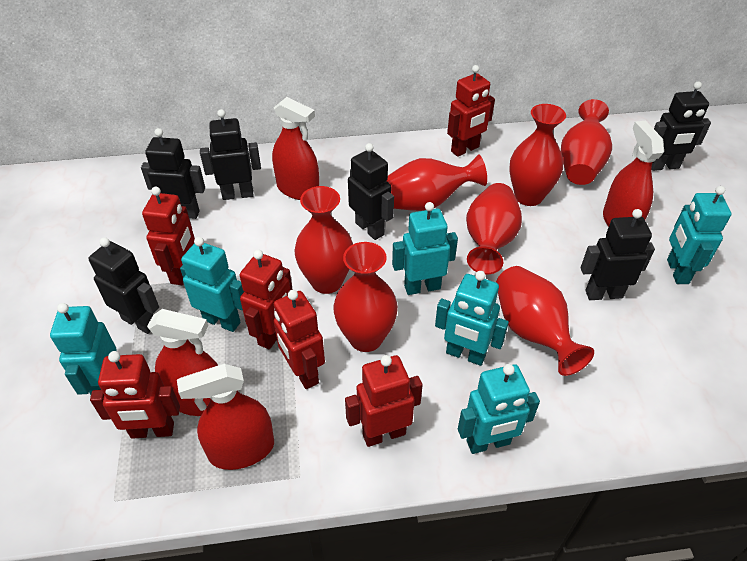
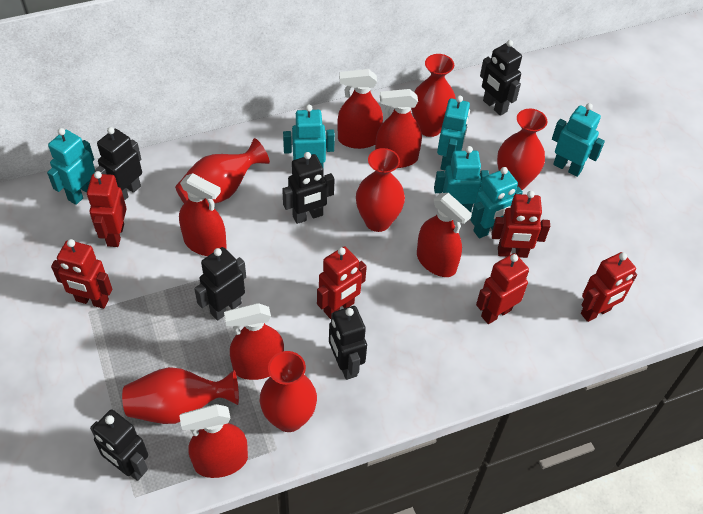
red spray bottle: [147,309,218,416] [177,364,274,470] [272,97,319,200] [603,121,664,227] = 4 -> [179,173,227,256] [179,404,248,478] [224,303,284,380] [337,69,383,149] [375,89,422,168] [417,193,472,277] = 6
red vase: [294,186,353,294] [333,242,398,352] [387,154,487,211] [466,183,522,275] [496,266,594,376] [509,104,566,206] [561,99,612,185] = 7 -> [122,367,239,424] [175,138,270,204] [260,351,317,432] [356,148,405,232] [411,54,456,137] [497,109,547,190] = 6

